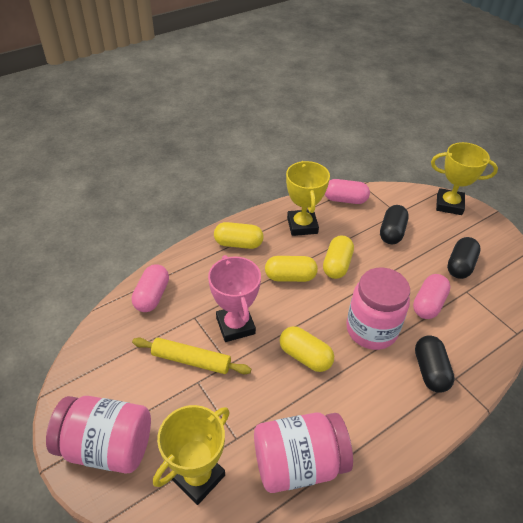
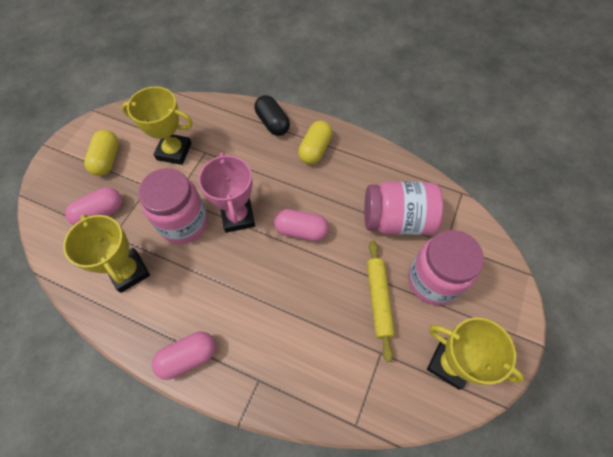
black capsule: [380,205,409,244] [415,335,455,393] [447,237,481,279] = 3 -> [254,95,290,136] = 1
yellow capsule: [214,222,264,249] [265,256,318,282] [280,326,334,372] [323,235,354,279] = 4 -> [84,130,119,176] [298,121,332,164] = 2

